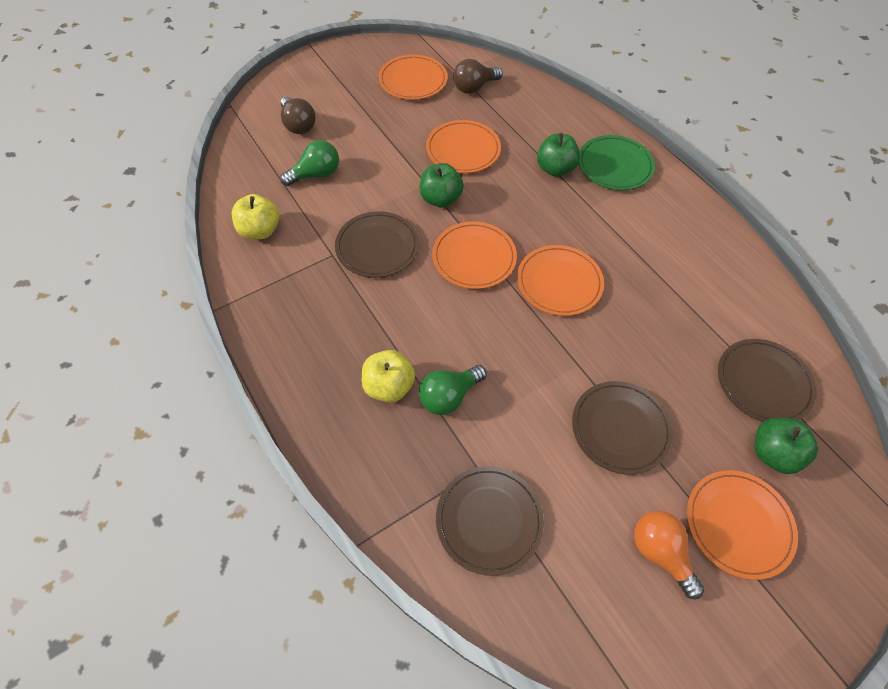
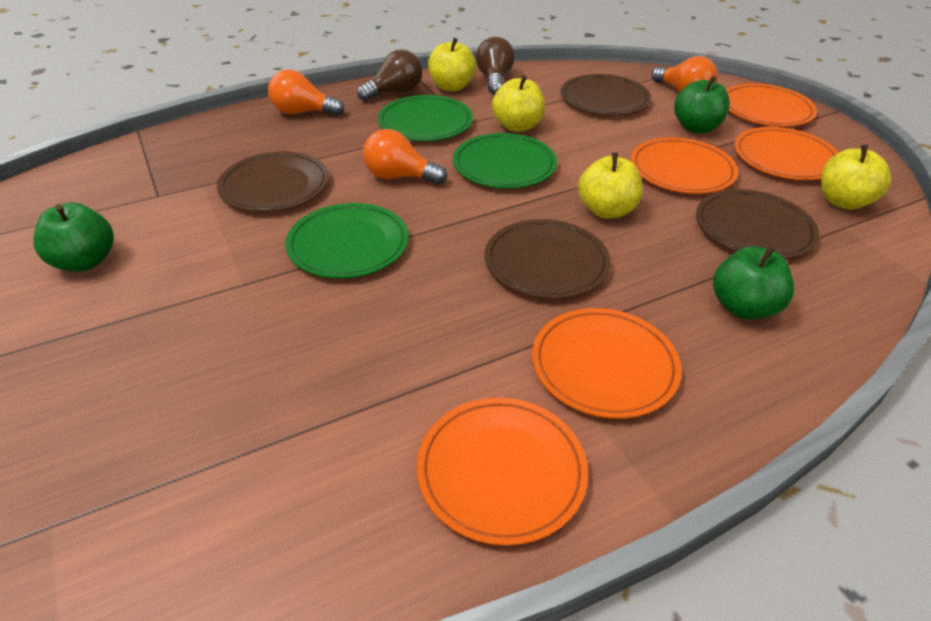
green light bulb: [280,140,339,186] [419,365,487,415] = 2 -> none = 0
green plate: [579,135,655,190] = 1 -> [285,203,409,278] [378,95,473,141] [453,133,557,189] = 3
orange light bulb: [634,511,704,599] = 1 -> [268,70,345,116] [363,129,447,184] [652,56,718,92] = 3
yellow apple: [232,194,279,239] [362,350,415,403] = 2 -> [428,38,476,91] [492,75,545,132] [578,152,643,219] [821,144,891,210] = 4

